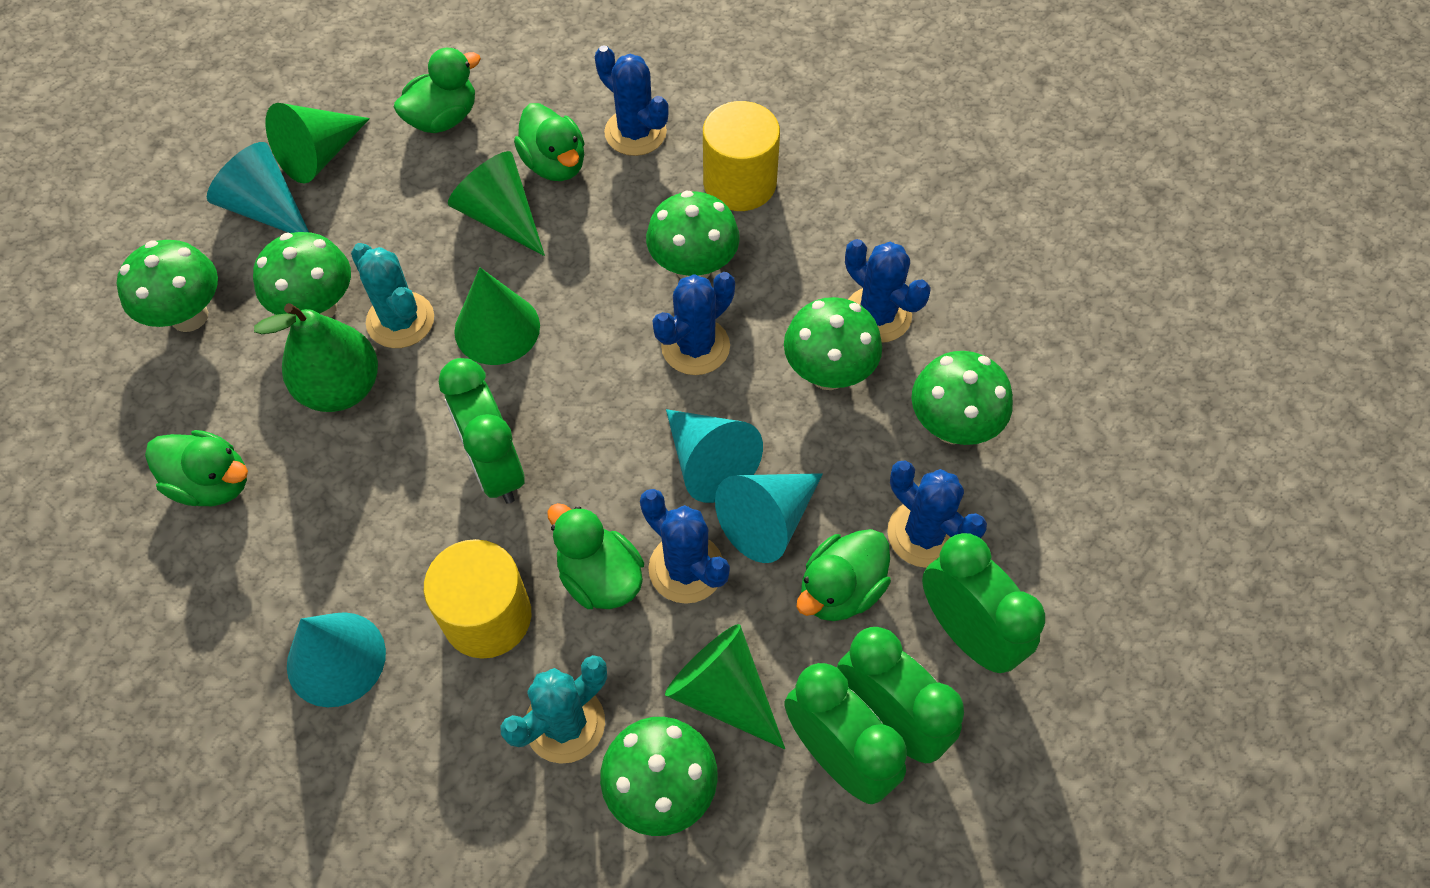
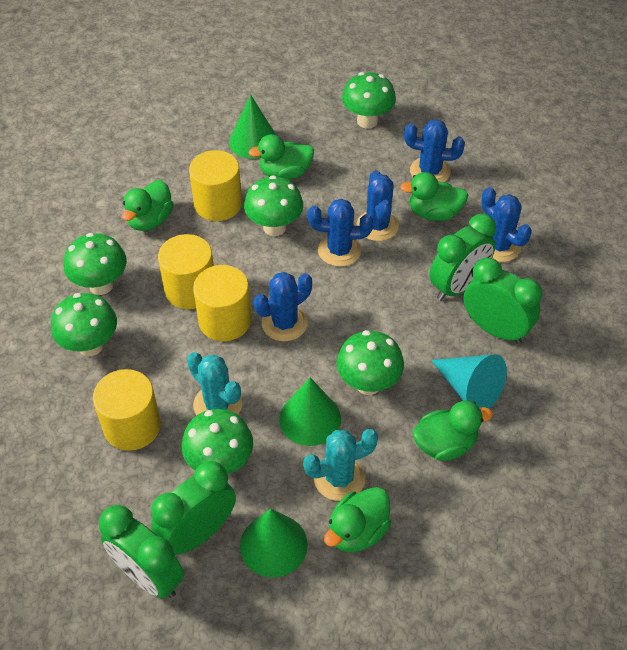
green cone: [266,103,370,183] [448,151,545,256] [454,267,540,365] [665,624,785,749] = 4 -> [229,94,276,159] [240,509,308,577] [279,378,341,446] = 3
green pear: [254,303,378,412] = 1 -> none = 0
turquoise cone: [207,142,309,233] [287,612,386,707] [666,409,763,503] [715,473,823,563] = 4 -> [431,354,507,409] = 1
yellow cylinder: [424,539,531,659] [703,101,780,211] = 2 -> [93,369,161,451] [158,234,214,309] [189,150,242,221] [193,265,251,341] = 4

